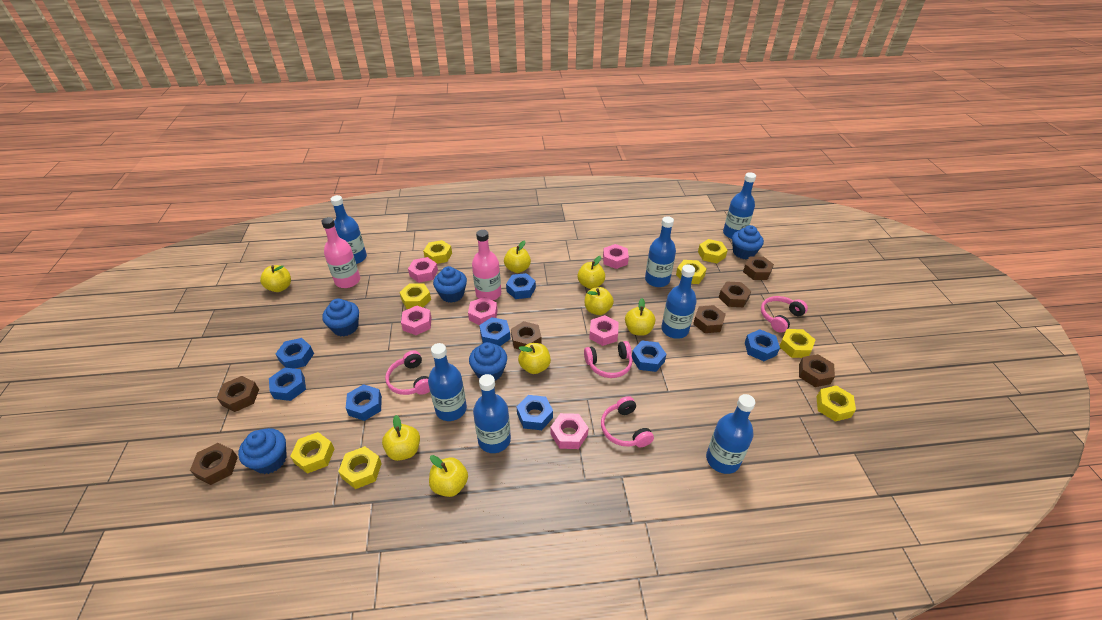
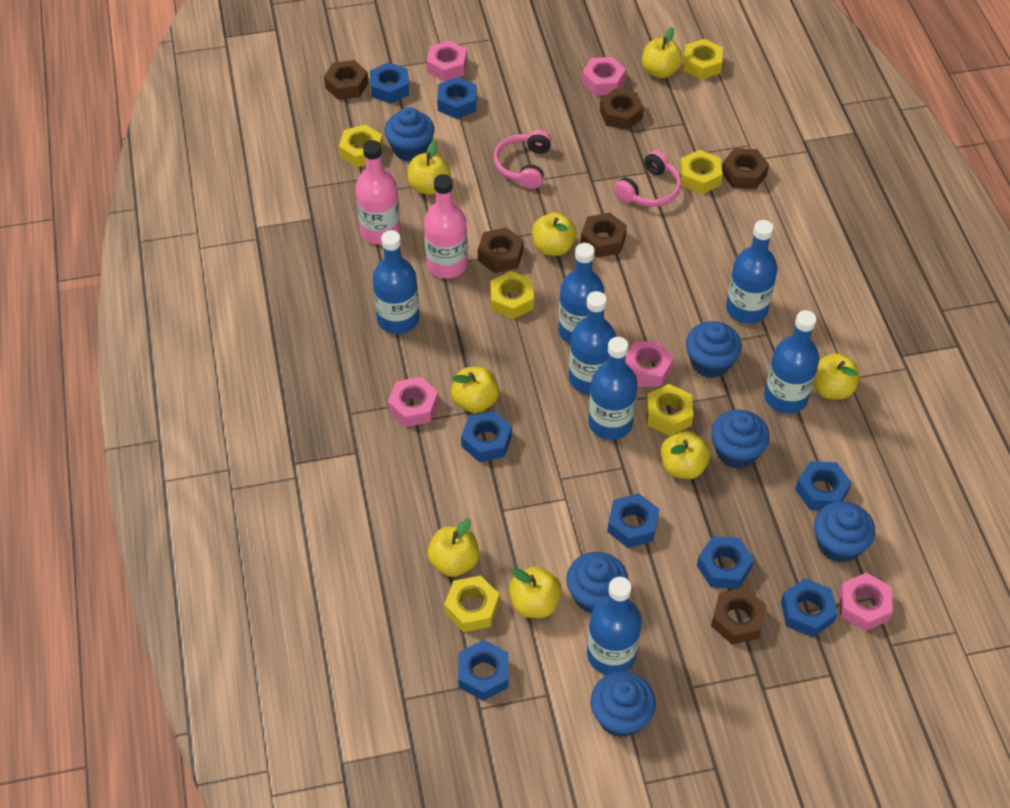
blue cupcake: [238,428,287,474] [322,299,359,336] [433,266,467,303] [469,342,507,381] [732,225,764,259] = 5 -> [385,107,435,162] [566,552,628,614] [591,671,656,738] [686,321,742,378] [711,410,770,469] [814,501,875,563] = 6
brown nut: [190,443,238,485] [217,376,259,412] [511,321,542,350] [693,305,726,333] [719,281,751,307] [743,256,774,280] [799,354,835,387] = 7 -> [324,60,368,100] [478,227,523,273] [581,213,627,258] [600,88,644,130] [711,587,767,645] [722,148,769,189] = 6
pink headphones: [385,350,430,395] [584,341,632,378] [601,396,654,447] [761,296,808,333] = 4 -> [494,130,552,189] [614,150,681,207] = 2
pink nut: [401,306,432,335] [408,257,438,283] [468,297,498,325] [550,413,589,449] [589,315,619,346] [603,244,629,269] = 6 -> [388,377,439,427] [427,41,467,81] [582,57,626,96] [625,341,674,387] [839,573,893,631] = 5
yellow nut: [290,432,334,474] [338,446,382,489] [399,283,431,309] [423,240,452,264] [676,260,706,284] [698,239,728,263] [780,329,815,358] [817,386,856,422] = 8 -> [339,124,383,168] [444,576,499,632] [490,271,534,319] [646,384,693,436] [679,150,723,194] [683,39,723,80] = 6

